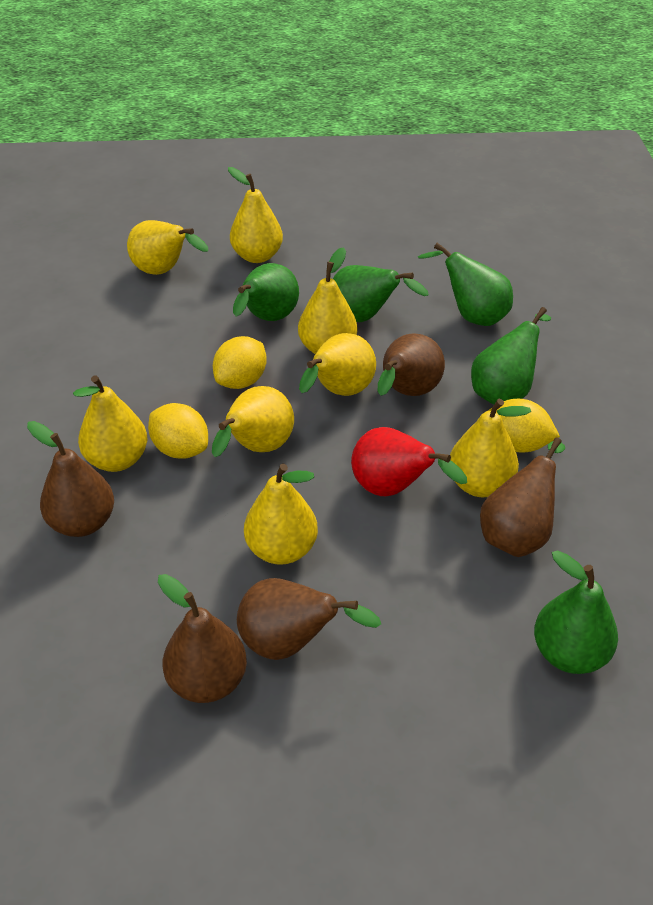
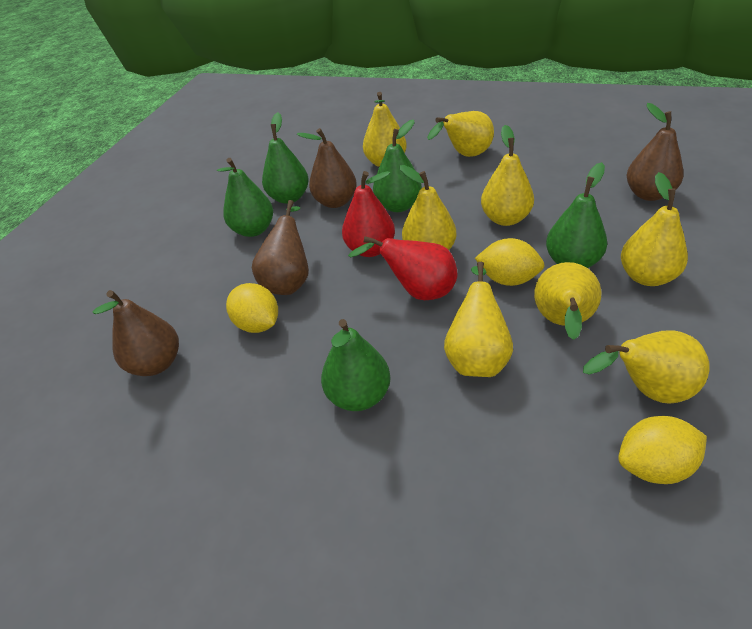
brown pear: [27,421,114,537] [158,574,247,703] [237,578,381,660] [378,333,445,396] [480,437,565,557] = 5 -> [93,290,179,376] [252,200,309,295] [297,128,357,208] [627,103,684,201] = 4
red pear: [351,427,467,496] = 1 -> [342,171,395,257] [348,236,457,300] = 2

